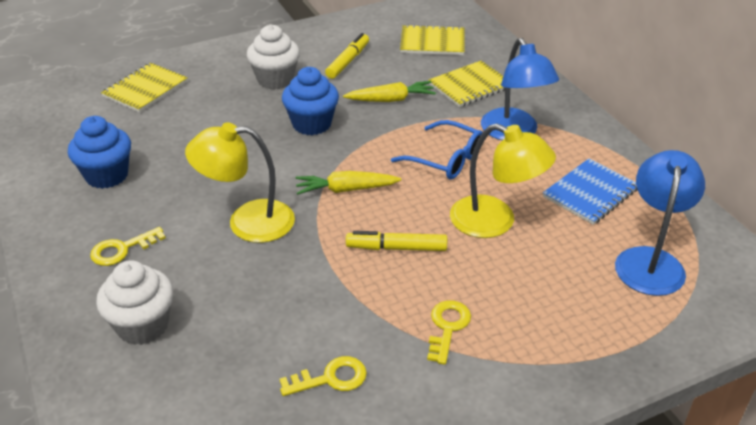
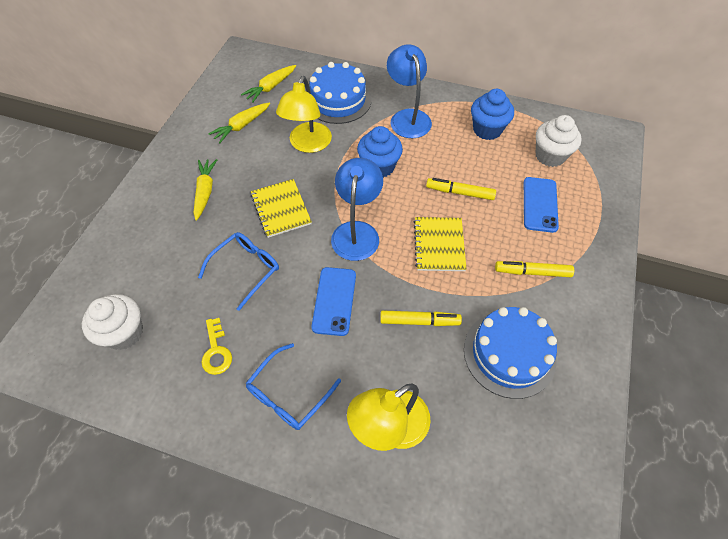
blue cake: none = 0 -> [309,62,372,124] [464,307,557,399] = 2
blue glasses: [391,120,483,180] = 1 -> [198,232,279,311] [245,343,341,430] = 2
blue notebook: [543,158,637,225] = 1 -> none = 0
blue phone: none = 0 -> [312,267,356,336] [524,177,559,233] = 2
yellow carrot: [295,171,401,195] [343,81,436,102] = 2 -> [194,159,217,221] [208,102,270,143] [241,65,296,103] = 3
yellow key: [90,227,166,266] [280,356,367,396] [427,300,471,365] = 3 -> [201,318,232,375] = 1
yellow marker: [325,33,369,79] [346,231,447,251] = 2 -> [380,310,462,326] [426,178,496,200] [495,261,574,277] = 3
yellow notebook: [101,63,188,112] [400,24,464,55] [428,61,505,107] = 3 -> [251,179,312,238] [414,217,467,271] = 2

